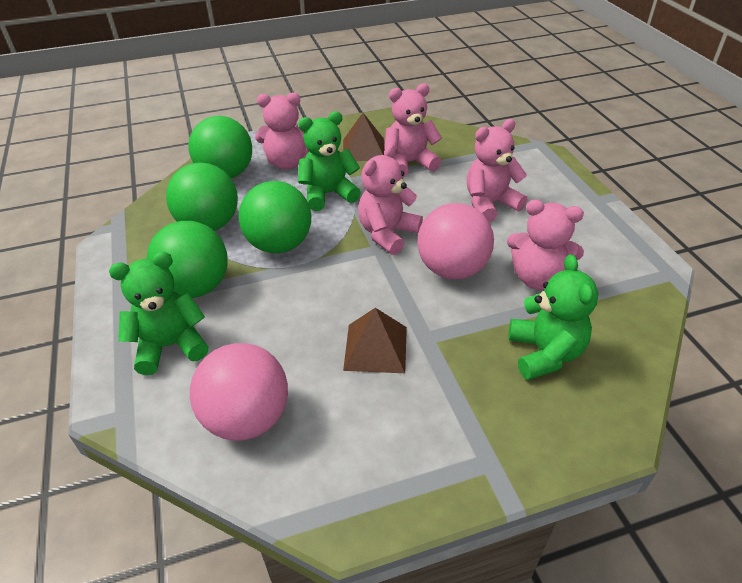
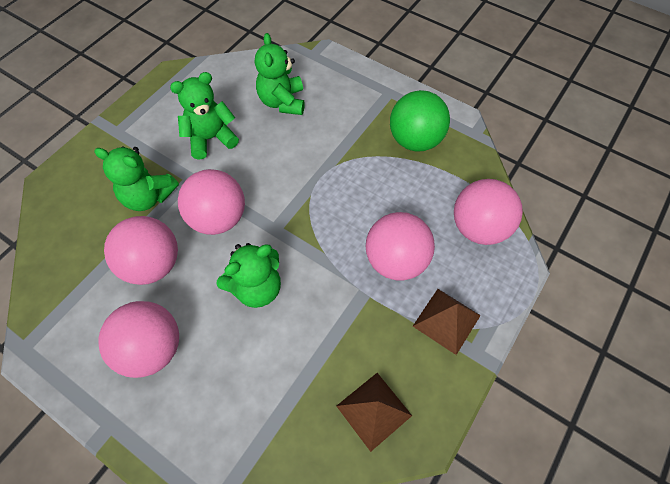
green ball: [146,221,228,298] [166,163,238,231] [189,116,252,178] [239,181,311,253] = 4 -> [390,90,450,151] = 1
green teddy bear: [109,252,208,375] [298,111,361,211] [508,254,598,380] = 3 -> [94,146,179,211] [170,72,239,160] [216,243,281,308] [255,33,305,115] = 4
pink ball: [190,343,288,441] [417,203,494,279] = 2 -> [98,301,179,378] [104,216,178,285] [178,169,245,235] [366,212,435,281] [454,179,523,245] = 5
pink teddy bear: [255,92,309,170] [358,144,423,255] [385,83,442,177] [467,119,527,222] [507,200,584,290] = 5 -> none = 0

